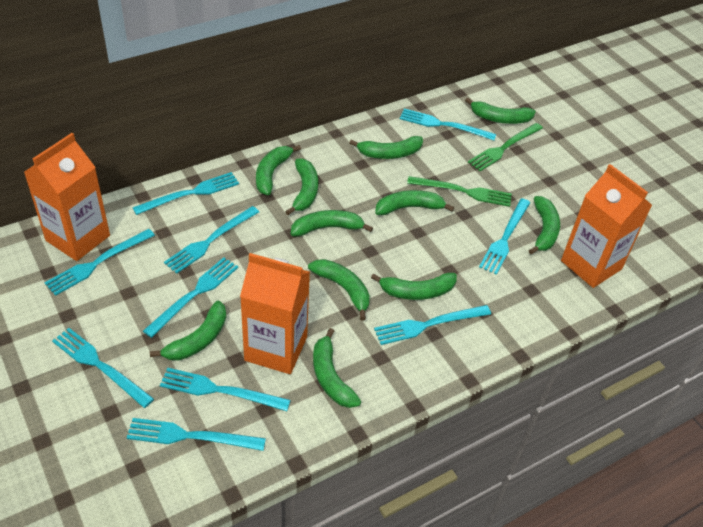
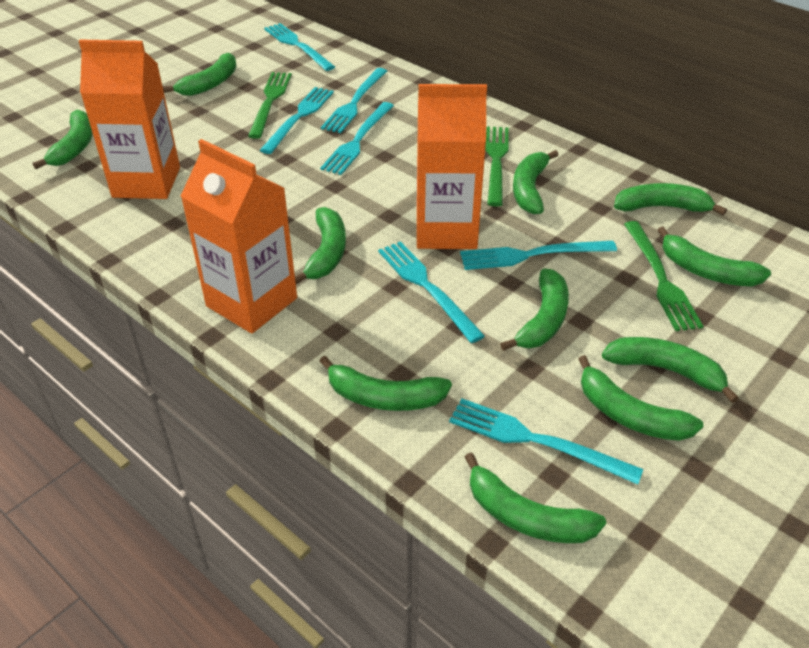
green fork: [407,176,512,207] [468,123,543,171] = 2 -> [248,72,292,139] [485,126,509,206] [624,221,703,331] = 3
turquoise fork: [44,229,155,296] [52,328,154,408] [127,418,266,451] [132,172,239,215] [143,257,238,338] [160,368,291,411] [164,206,259,274] [374,305,491,345] [400,108,496,140] [479,198,530,275] = 10 -> [260,87,334,154] [264,23,335,71] [320,102,394,175] [321,68,387,133] [378,241,485,343] [449,399,643,485] [460,241,617,270] = 7

